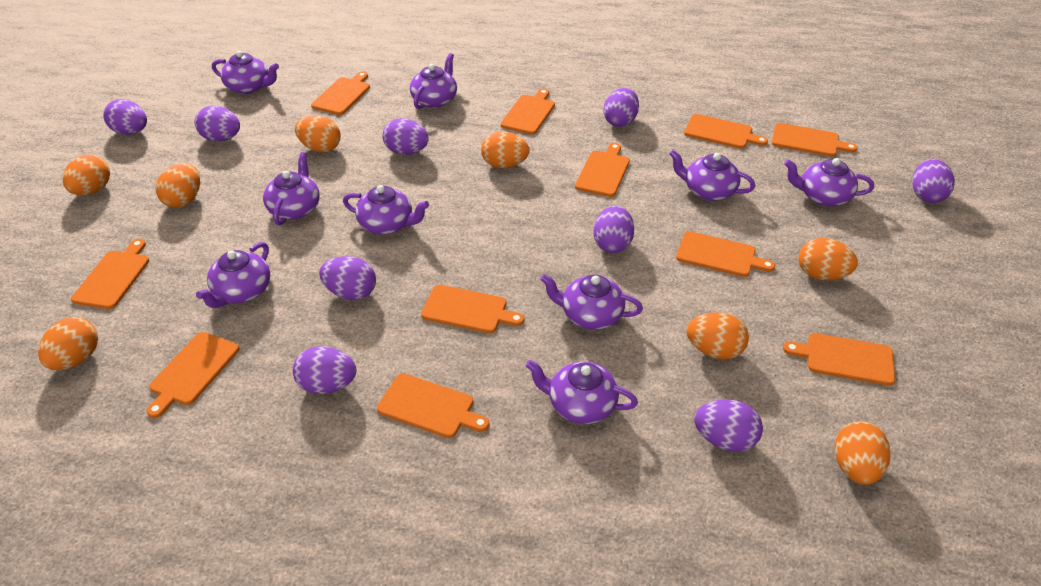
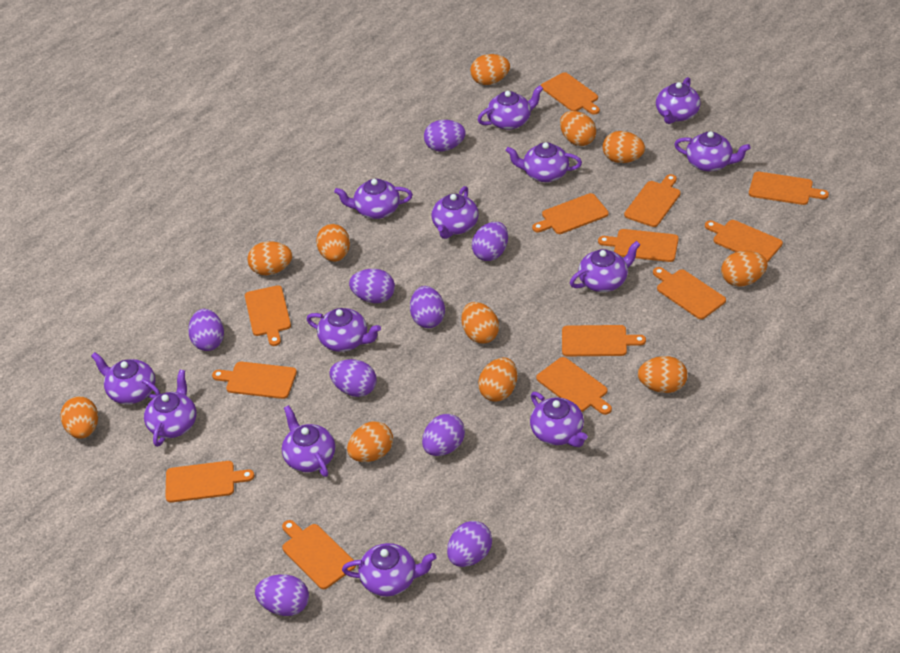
orange cutting board: [71,239,149,309] [146,332,239,418] [311,72,370,115] [377,373,490,438] [421,285,524,333] [501,89,555,135] [575,143,630,197] [676,231,775,277] [684,114,768,149] [771,123,858,157] [783,333,895,386] = 11 -> [165,461,254,503] [212,362,297,399] [245,285,291,346] [282,520,356,589] [532,193,609,234] [536,357,612,415] [541,72,600,114] [562,325,646,356] [598,229,679,262] [624,174,681,227] [653,267,726,319] [705,220,783,262] [749,172,829,205] = 13
orange egg: [38,317,98,370] [63,154,110,195] [156,163,200,208] [295,115,341,153] [481,131,529,168] [687,312,749,359] [798,238,858,280] [835,421,890,485] = 8 -> [61,396,98,439] [247,241,292,275] [316,224,350,262] [347,421,393,462] [461,302,499,344] [470,54,510,85] [478,357,517,402] [560,111,596,146] [603,131,645,163] [638,356,687,393] [721,251,768,287] = 11
purple teapot: [196,242,270,308] [212,51,279,94] [263,152,320,225] [343,185,429,235] [410,53,457,109] [526,360,638,424] [540,274,643,330] [669,150,755,201] [784,158,874,206] = 9 -> [91,352,160,404] [144,370,196,447] [282,405,335,477] [307,308,381,352] [334,179,413,219] [342,543,436,596] [432,186,478,239] [477,86,543,130] [506,142,582,182] [530,392,588,447] [570,241,640,292] [656,77,701,124] [674,131,751,172] = 13

